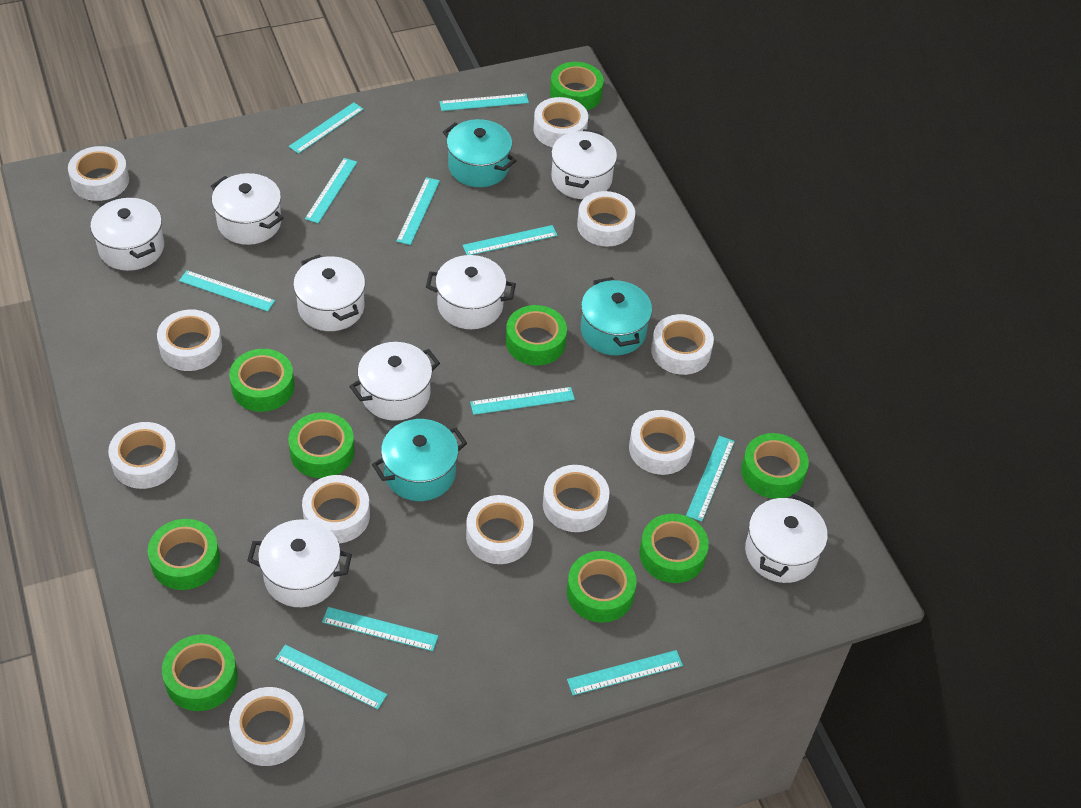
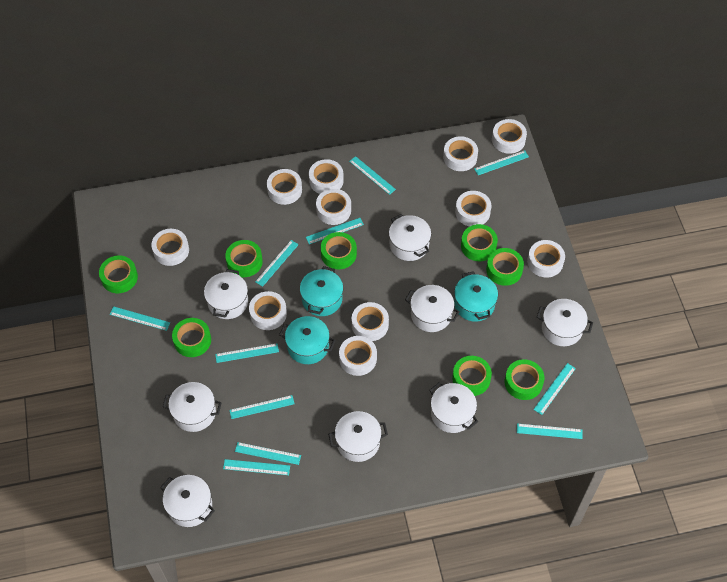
green tape: [148,519,220,590] [162,634,238,711] [229,349,295,412] [288,412,355,478] [506,305,567,365] [550,62,604,110] [567,551,637,623] [639,514,709,583] [741,433,809,499] = 9 -> [99,256,138,293] [172,318,211,357] [225,240,263,277] [321,232,357,269] [452,356,492,396] [461,224,498,261] [486,248,524,286] [505,359,544,400] = 8

